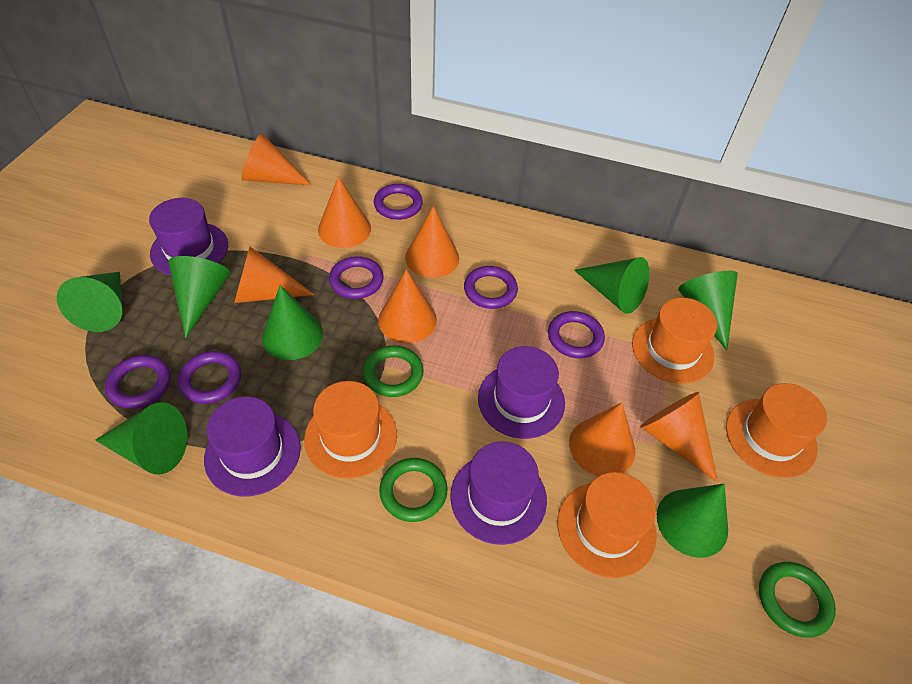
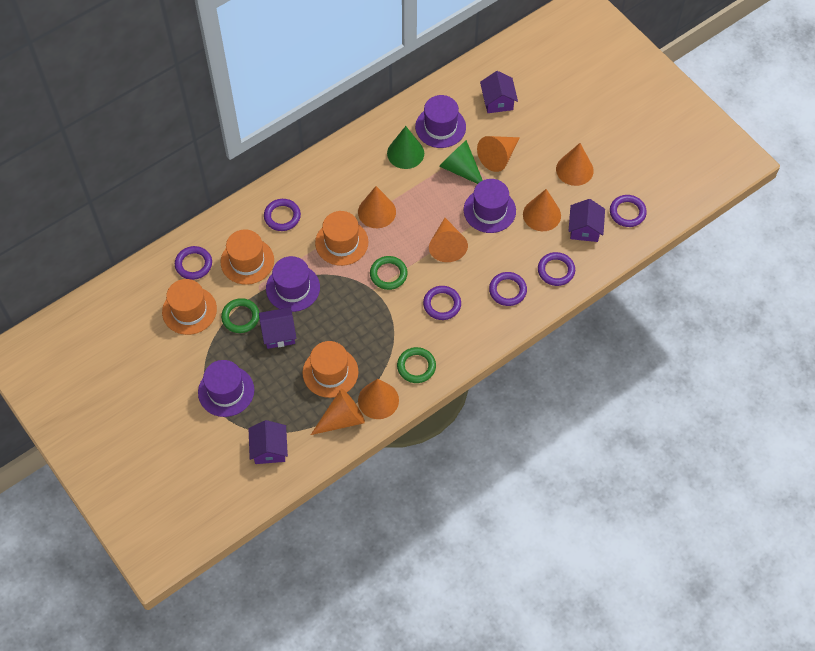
green cone: [57,272,122,332] [95,402,188,474] [168,256,231,338] [262,285,323,360] [574,257,650,314] [657,484,728,558] [678,271,738,351] = 7 -> [387,126,424,169] [439,140,483,184] = 2
purple house: none = 0 -> [249,420,288,464] [259,307,297,349] [480,71,518,113] [568,199,605,242] = 4

